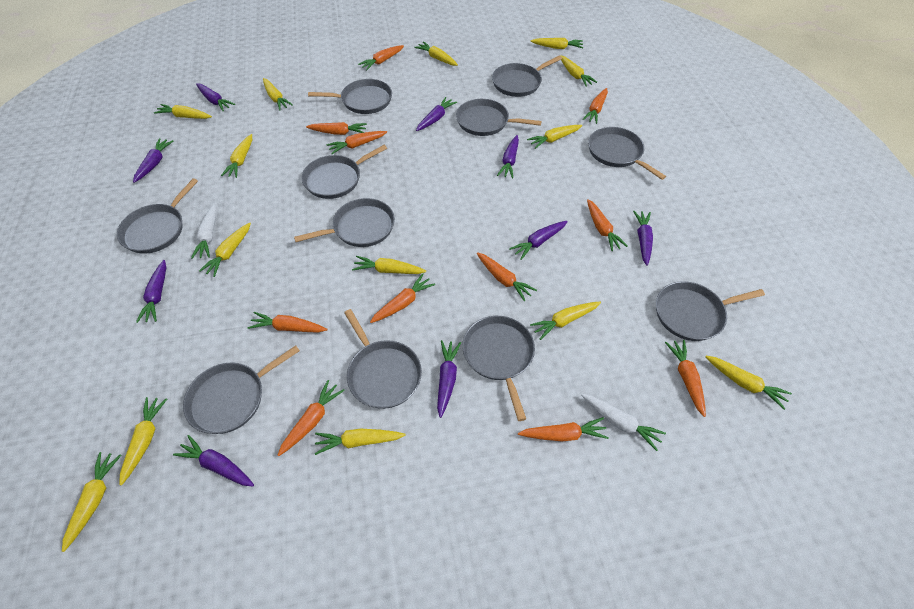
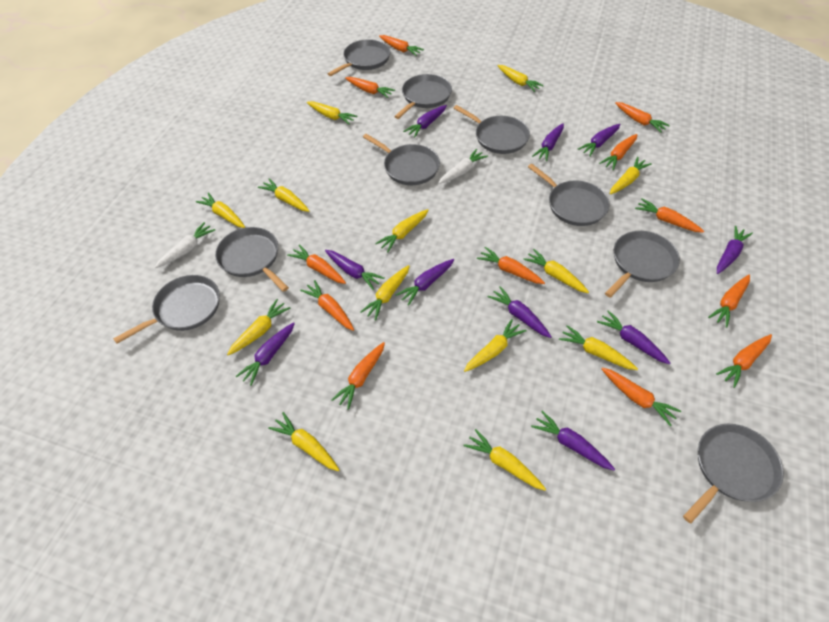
grey pan: [117,178,198,254] [183,346,300,434] [294,198,395,247] [302,145,387,199] [308,79,392,114] [344,309,422,409] [456,99,542,136] [462,316,535,421] [492,56,562,97] [588,127,666,180] [656,281,765,341] = 11 -> [113,275,220,344] [215,227,289,292] [328,39,390,76] [363,134,440,185] [394,74,452,119] [454,105,530,154] [528,164,610,226] [605,231,680,298] [683,424,784,523] = 9
orange carrot: [248,312,328,333] [278,380,345,456] [306,122,367,135] [327,131,387,154] [358,45,404,70] [370,274,435,323] [477,252,537,302] [518,417,609,441] [582,88,608,124] [587,199,627,251] [665,340,706,417] = 11 -> [287,244,346,284] [300,280,354,331] [331,342,385,410] [345,77,395,98] [379,35,424,56] [477,247,545,284] [599,134,638,170] [601,367,681,426] [615,102,670,133] [635,198,704,233] [708,275,750,328] [716,334,772,388] = 12
purple carrot: [133,138,173,183] [136,260,166,323] [173,435,254,486] [196,83,235,111] [416,97,457,131] [437,340,461,418] [497,135,519,178] [509,221,568,260] [633,211,653,266] = 9 -> [236,322,295,386] [325,250,385,290] [396,259,454,306] [403,105,447,138] [488,286,552,338] [531,411,615,471] [532,123,564,162] [577,124,621,156] [597,310,670,364] [717,226,753,274] = 10
yellow carrot: [62,452,121,552] [120,397,167,486] [154,104,212,119] [199,222,251,277] [221,134,252,178] [263,78,293,110] [315,428,406,455] [352,256,426,274] [414,42,458,66] [527,125,582,149] [530,302,601,340] [531,38,583,49] [560,55,597,87] [705,356,792,410] = 14 -> [196,193,245,228] [227,299,290,355] [258,178,309,212] [268,412,339,471] [307,101,357,125] [360,265,410,320] [375,209,429,252] [464,319,527,372] [464,429,546,491] [498,65,544,92] [523,249,589,293] [559,325,638,370] [610,157,652,194] = 13

